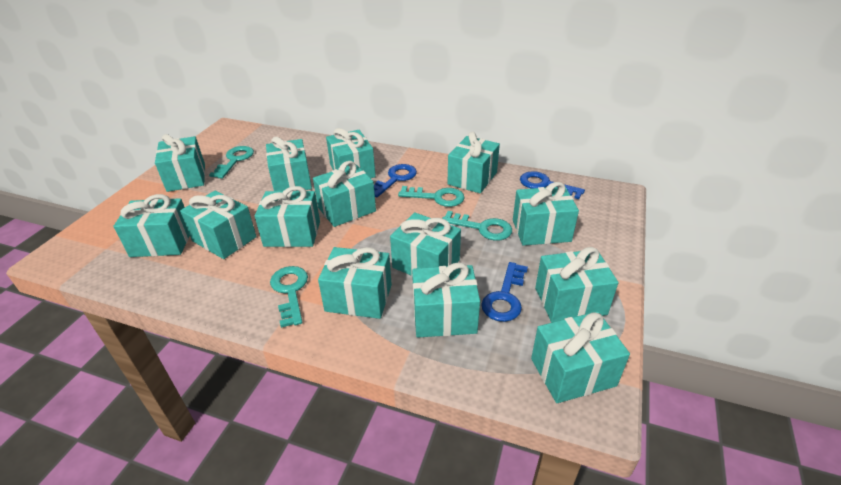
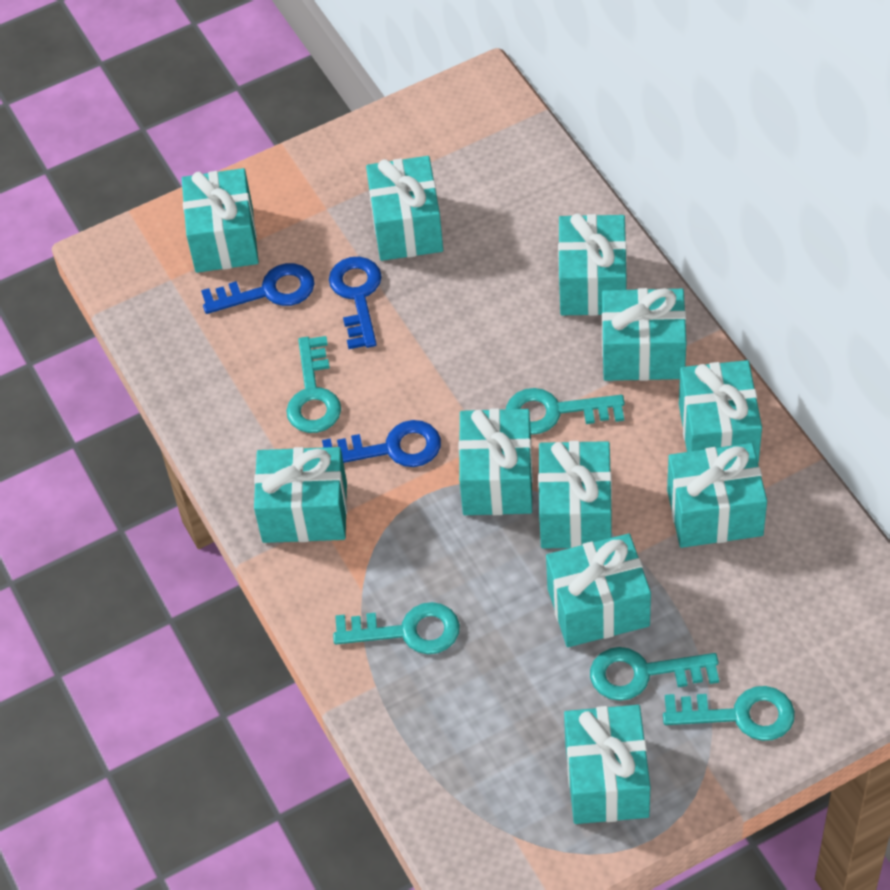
turquoise gift: [114,194,190,257] [155,134,205,192] [180,191,257,259] [255,186,320,247] [266,137,312,191] [313,161,376,227] [318,247,392,319] [326,128,376,178] [390,212,461,276] [412,263,480,338] [448,132,500,194] [513,182,579,246] [531,311,630,403] [535,247,619,323] = 14 -> [182,168,259,273] [254,447,347,543] [366,156,443,261] [459,408,533,515] [538,441,612,548] [546,534,651,647] [558,213,627,316] [564,705,650,824] [602,288,686,381] [667,443,767,548] [679,360,762,463] = 11
turquoise key: [209,146,254,179] [270,266,308,328] [398,186,464,207] [442,211,512,241] = 4 -> [286,336,341,433] [333,602,460,654] [506,388,625,435] [590,647,719,701] [663,686,795,741] = 5

